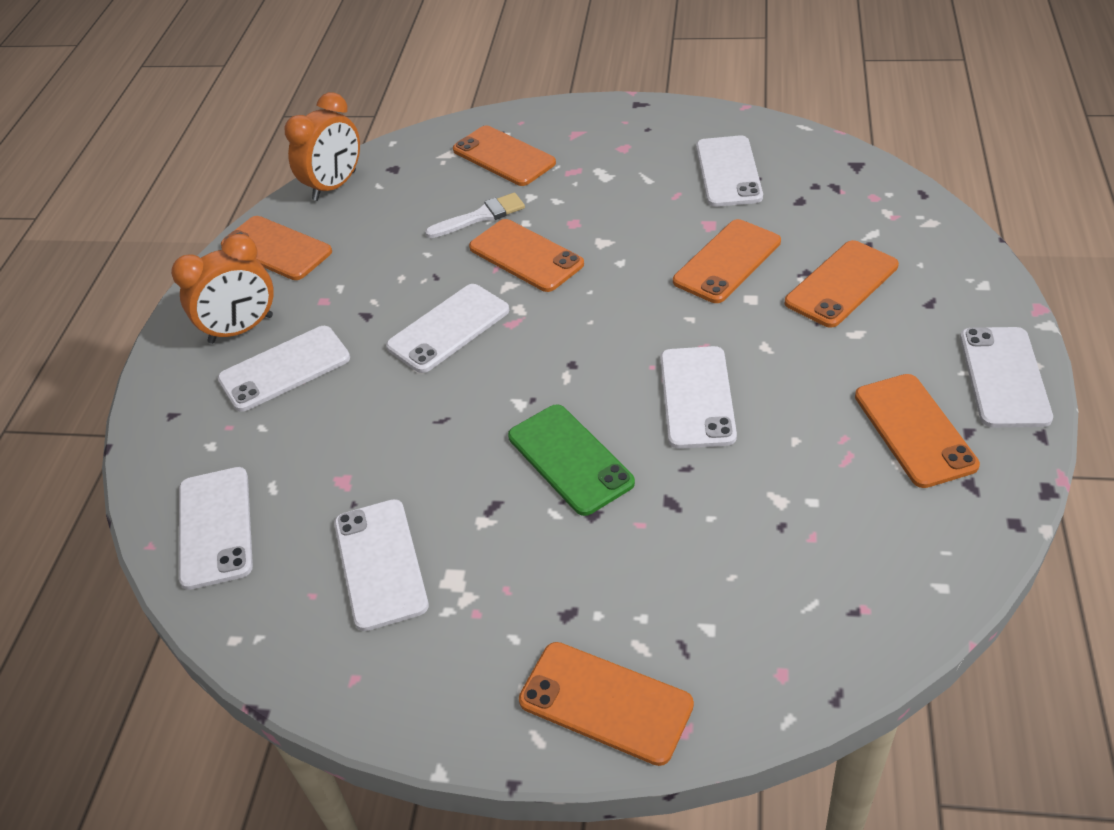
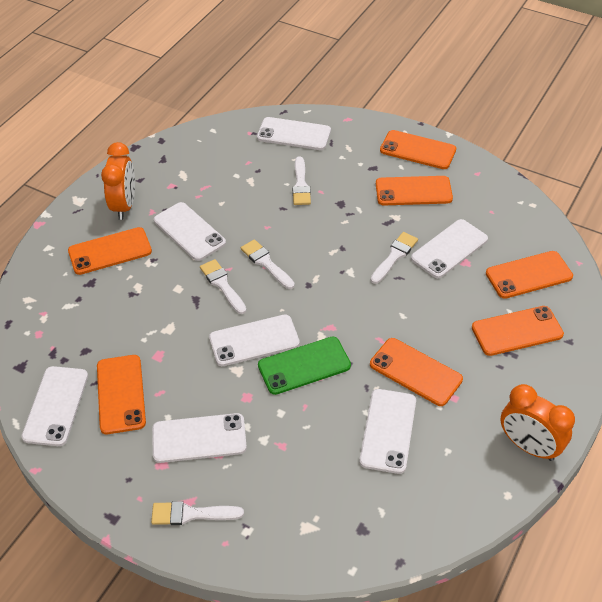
white brush: [425,193,525,238] = 1 -> [151,501,244,525] [200,259,246,314] [241,239,295,289] [292,156,311,205] [371,232,418,284] = 5

